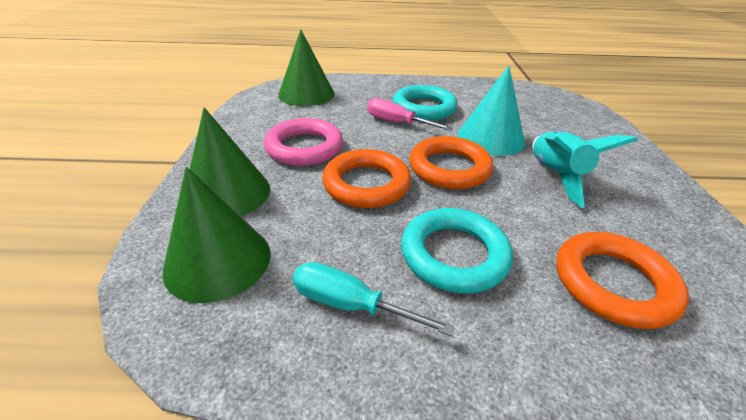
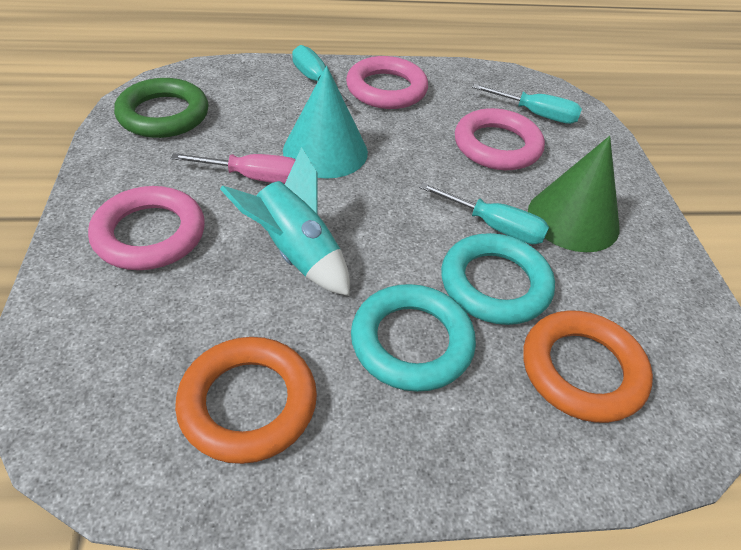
green cone: [162,167,271,303] [190,107,270,216] [278,29,334,106] = 3 -> [528,136,620,252] = 1
green ring: none = 0 -> [114,78,209,138] = 1
orange ring: [322,149,411,208] [409,136,493,189] [556,232,689,329] = 3 -> [175,337,317,464] [523,310,653,423] = 2
pink ring: [264,118,343,166] = 1 -> [88,186,205,270] [346,56,428,109] [455,108,545,170] = 3
turquoise screwdriver: [293,262,455,336] = 1 -> [292,45,352,106] [419,182,549,244] [472,84,582,124] = 3

